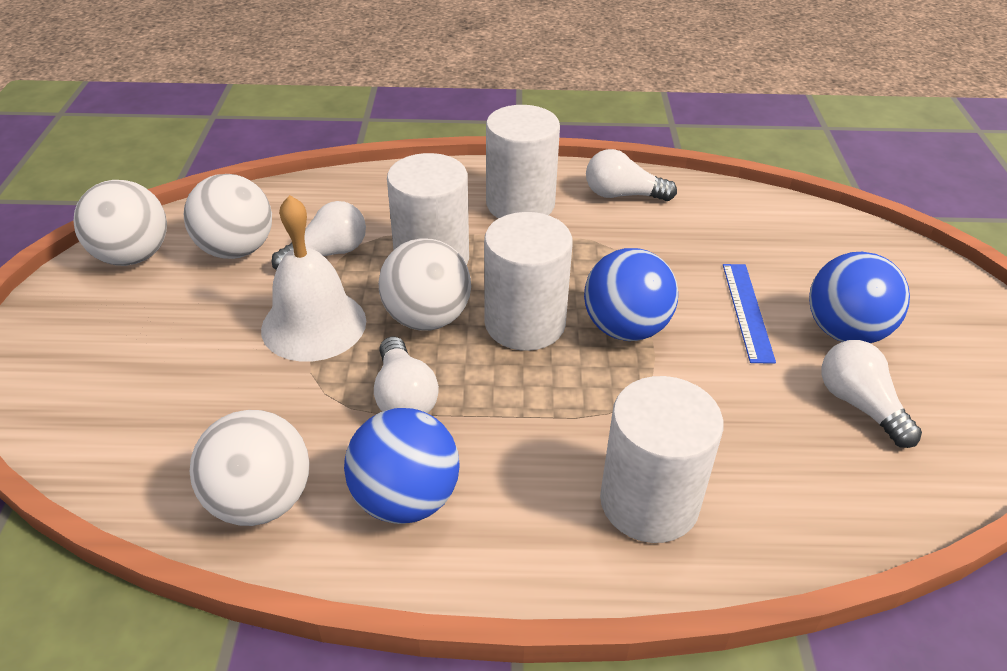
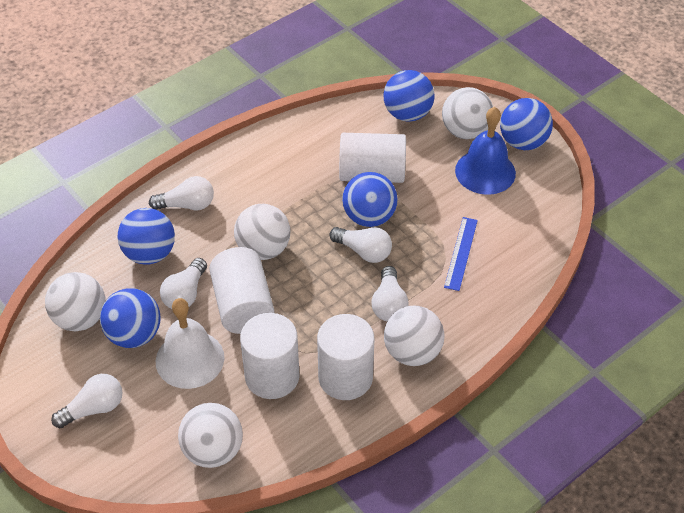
blue ball: [344,408,459,524] [584,248,678,341] [809,252,910,343] = 3 -> [100,288,161,348] [118,208,175,265] [342,172,398,227] [384,70,434,122] [500,98,553,150] = 5
blue bell: none = 0 -> [455,107,516,195] = 1
white ball: [74,180,167,266] [184,174,272,259] [190,410,310,526] [379,238,471,331] = 4 -> [45,272,106,331] [178,403,243,468] [234,204,291,260] [384,306,445,366] [442,87,493,139] = 5
white light bulb: [272,201,366,270] [374,337,439,413] [586,149,677,201] [821,340,922,448] = 4 -> [51,374,122,428] [149,176,214,210] [160,258,207,309] [329,227,392,263] [371,266,408,321] = 5

